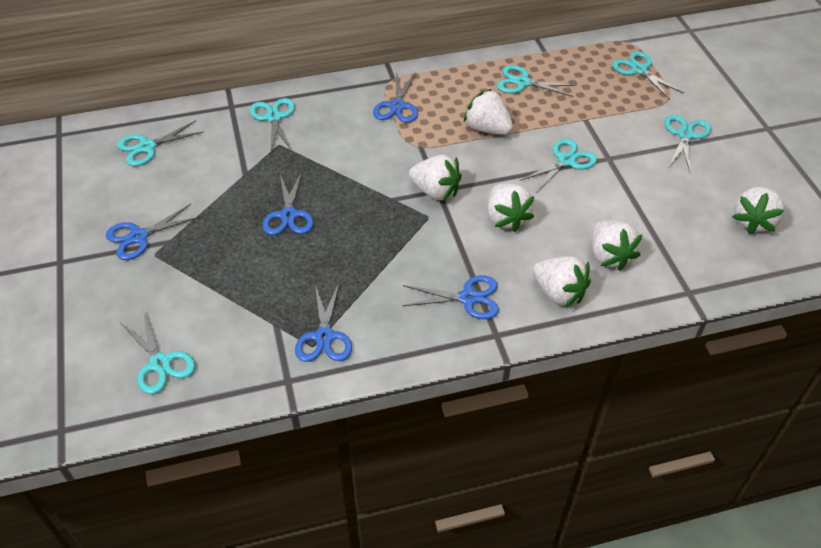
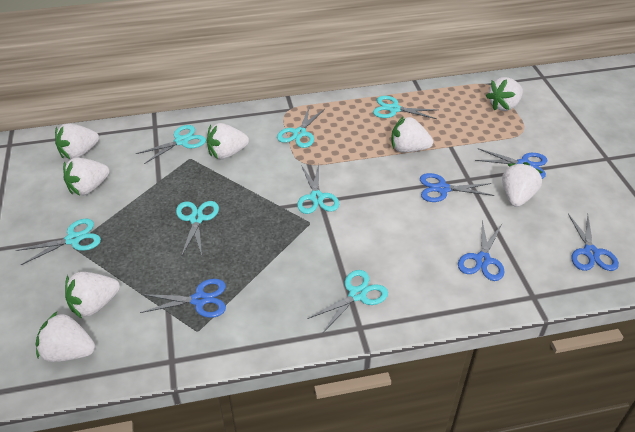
white strawberry: [409,154,462,201] [464,89,513,135] [487,183,534,232] [533,256,591,308] [592,220,642,271] [733,186,785,234] = 6 -> [36,311,95,362] [55,123,99,159] [63,157,109,195] [65,272,120,319] [207,123,249,160] [391,116,433,153] [486,77,523,111] [502,162,543,207] = 8

